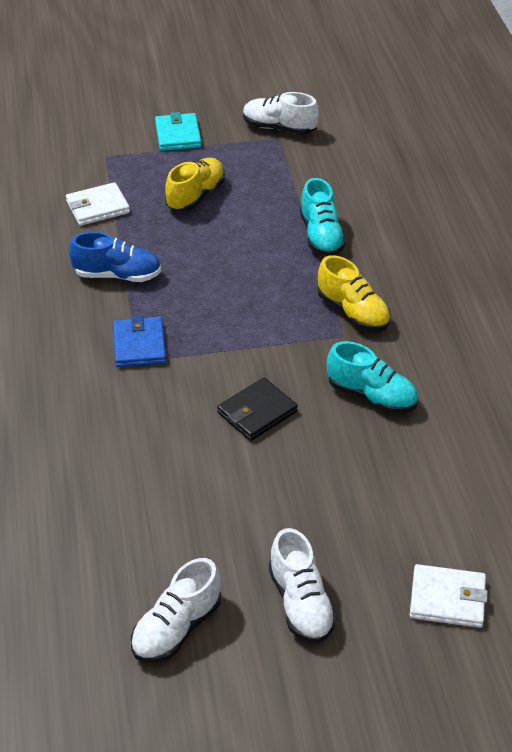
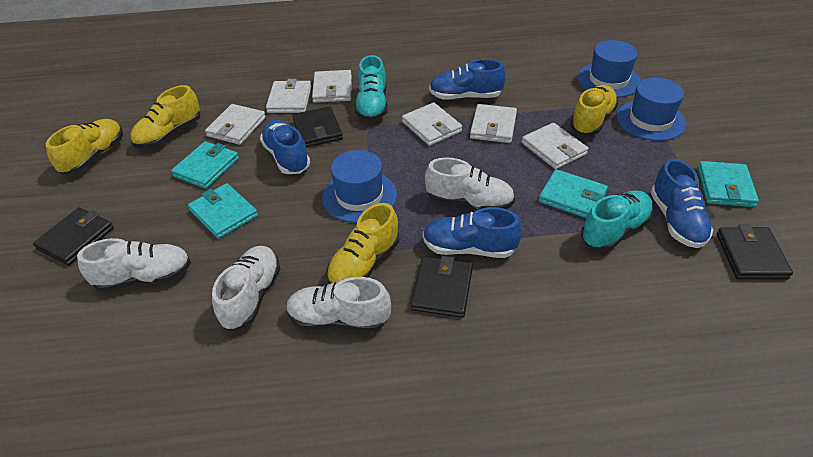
black wallet: [217,378,298,441] = 1 -> [33,207,114,266] [292,106,343,148] [411,256,473,318] [717,224,793,279] = 4
blue hat: none = 0 -> [322,150,397,223] [578,40,641,98] [617,78,686,141] = 3
blue shoe: [69,232,161,282] = 1 -> [260,120,310,174] [423,207,522,258] [429,59,506,100] [650,159,713,248] = 4
blue wallet: [113,315,166,367] = 1 -> none = 0
turquoise wallet: [155,112,202,151] = 1 -> [171,141,239,189] [188,183,258,239] [538,169,608,218] [698,161,759,207] = 4
white shoe: [131,558,221,662] [243,92,319,135] [269,528,337,643] = 3 -> [77,238,191,292] [212,246,281,331] [286,277,391,332] [425,158,515,209] = 4
white wallet: [66,182,130,226] [410,564,488,628] = 2 -> [205,104,266,145] [266,79,311,113] [312,70,352,103] [402,103,462,146] [470,104,517,143] [522,123,588,169] = 6
yellow shoe: [165,158,225,211] [318,255,391,331] = 2 -> [46,119,123,174] [130,85,201,148] [326,203,399,284] [570,85,618,135] = 4

